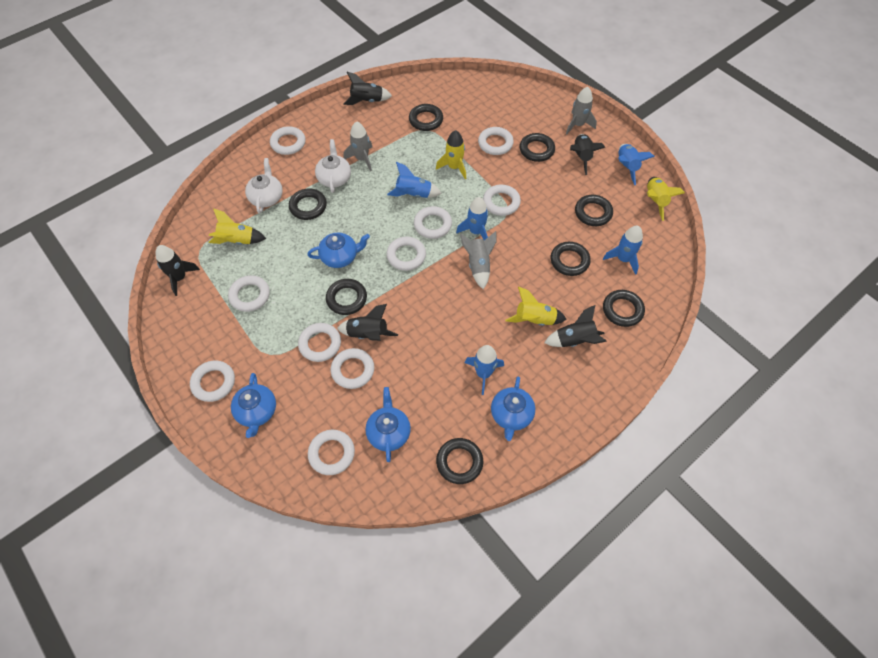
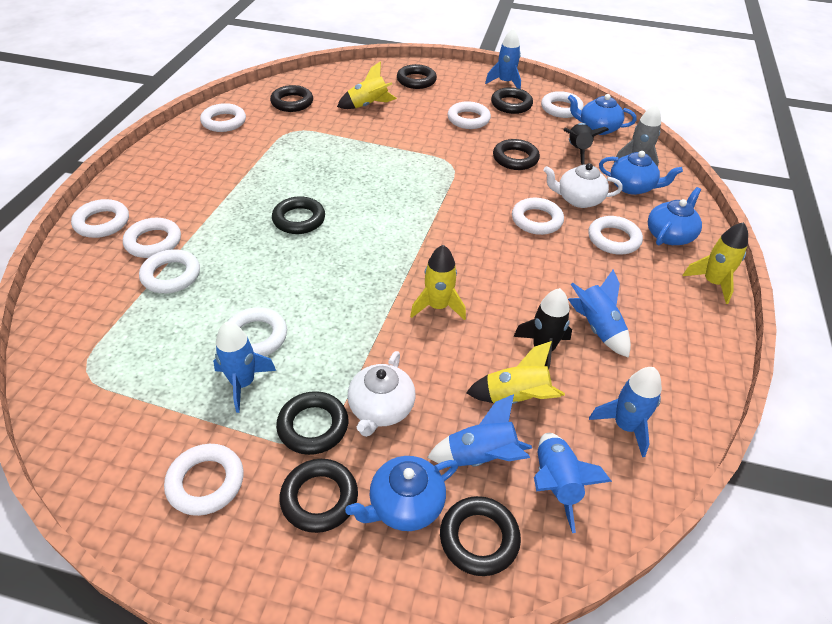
black rocket: [156,245,200,296] [337,304,398,341] [343,72,392,105] [544,305,607,347] [570,134,605,175] = 5 -> [513,288,572,369] [563,123,609,165] = 2
blue rocket: [387,162,442,198] [456,197,488,240] [465,345,504,395] [603,226,643,275] [618,144,655,185] = 5 -> [213,322,276,413] [427,394,532,466] [485,28,521,89] [534,433,612,533] [568,269,631,358] [589,367,662,457] = 6
grey rocket: [344,121,372,171] [460,231,496,289] [566,87,597,134] = 3 -> [614,104,661,167] = 1

